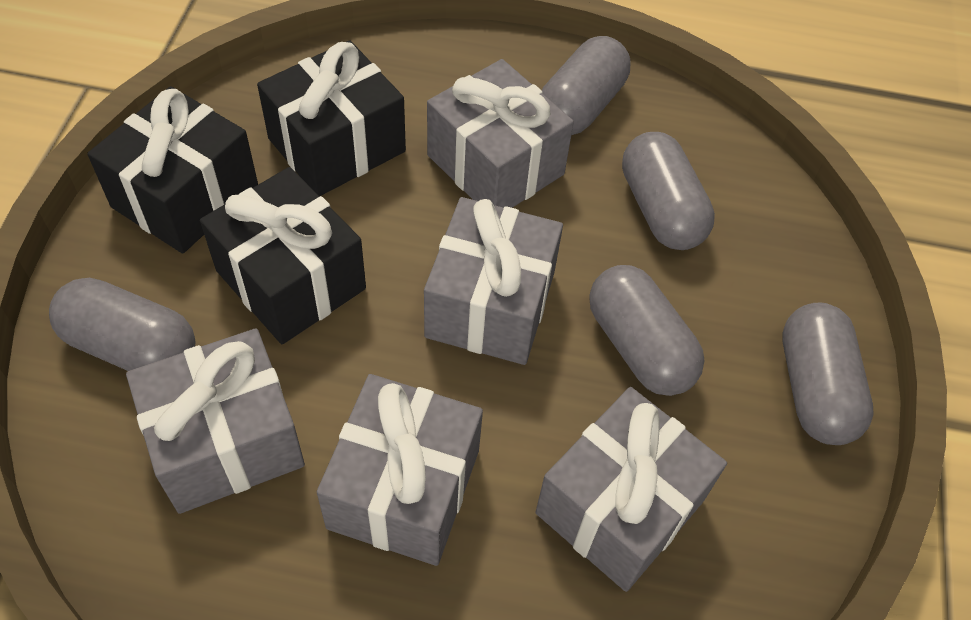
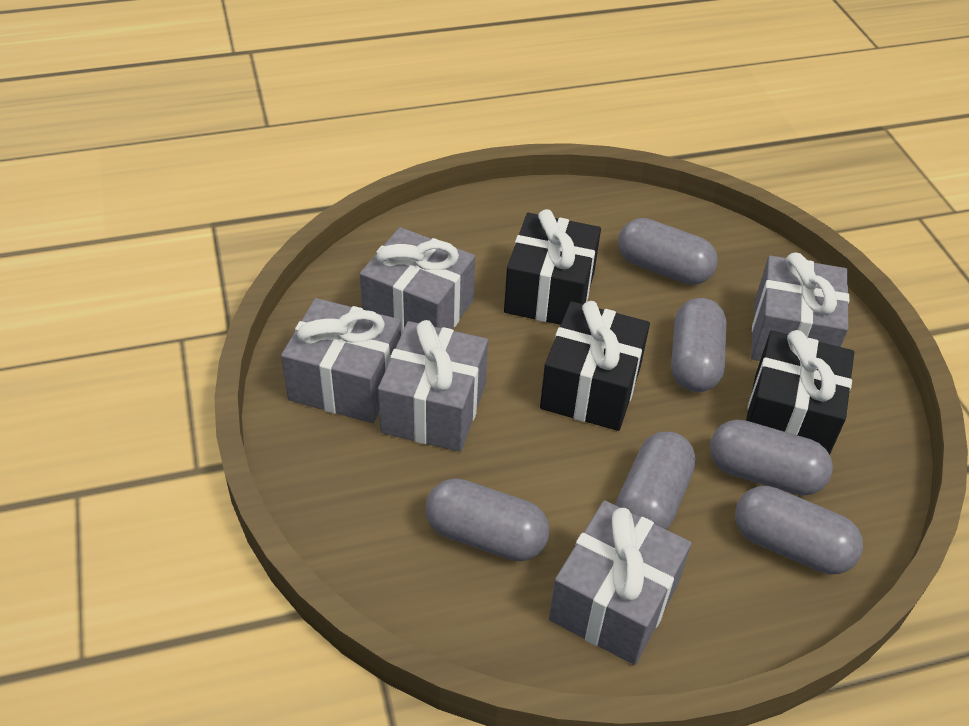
grey capsule: [49,278,196,371] [542,36,631,135] [590,265,705,396] [622,132,715,250] [782,302,874,445] = 5 -> [425,478,550,561] [616,432,696,530] [618,218,718,285] [671,298,726,392] [710,420,833,496] [735,486,863,574] = 6

